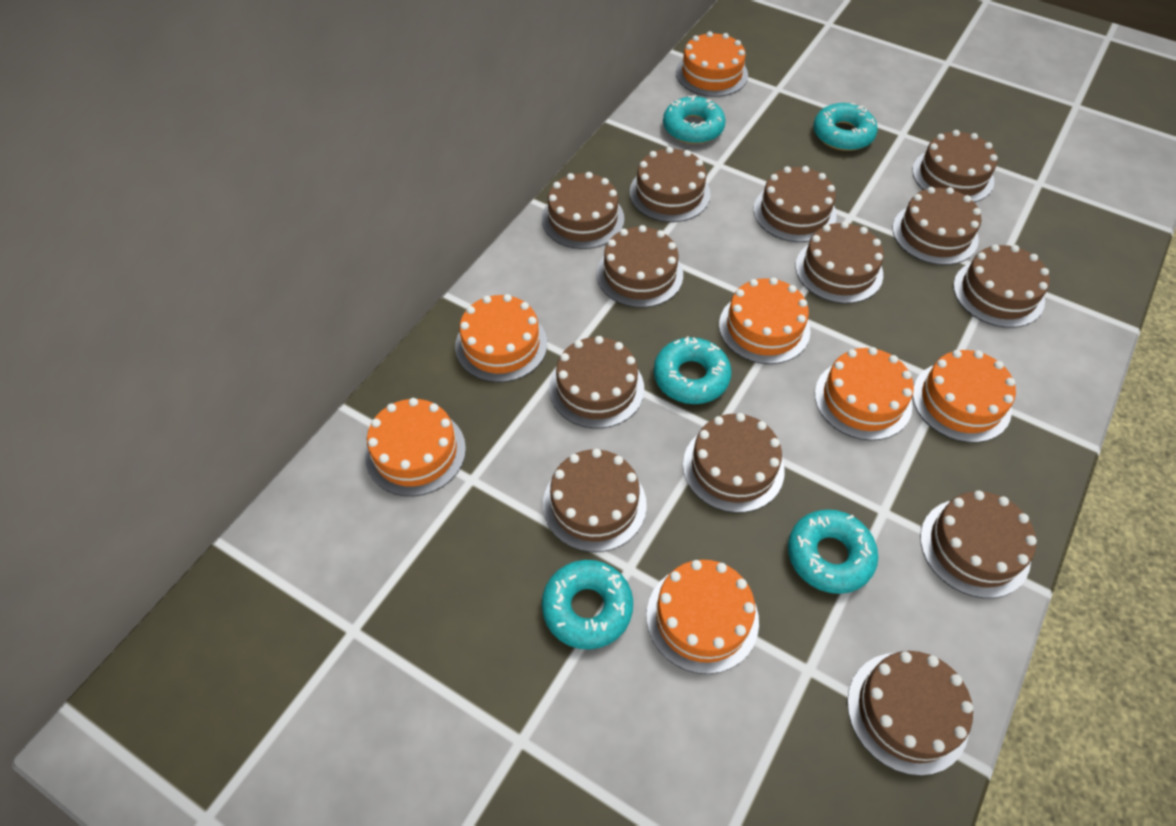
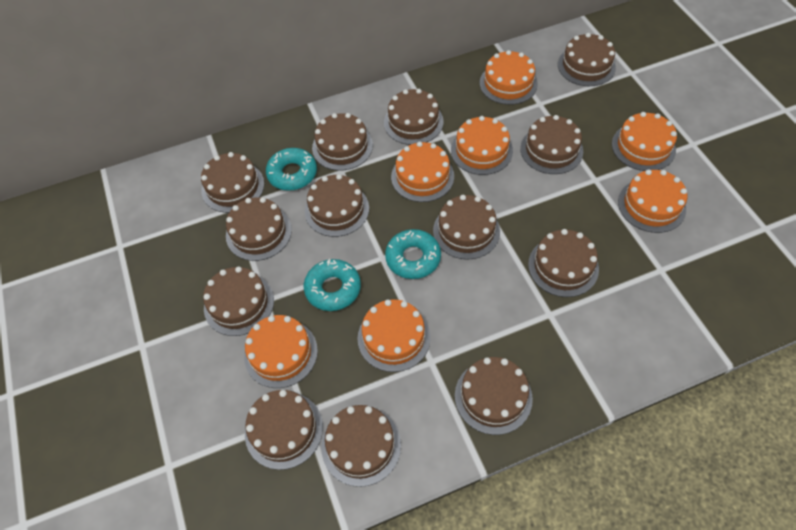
turquoise donut: [542,560,633,649] [654,336,731,404] [663,95,726,144] [788,510,878,594] [813,103,878,151] = 5 -> [266,148,317,191] [304,259,361,311] [385,229,441,279] = 3

